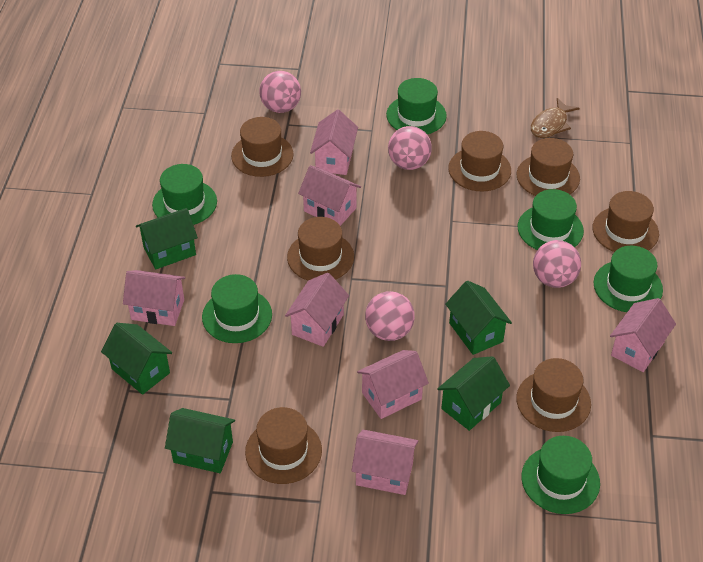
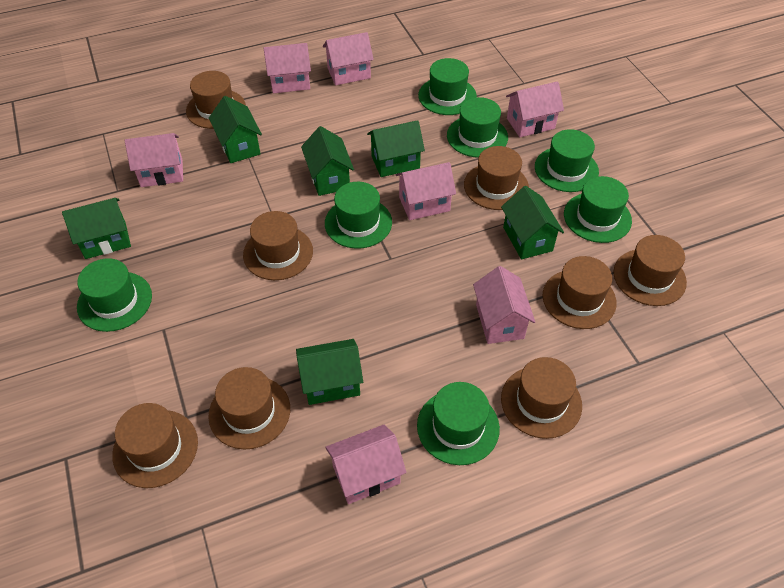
brown fish: [531,98,580,138] = 1 -> none = 0
brown hat: [231,117,294,177] [245,407,322,484] [287,217,354,280] [448,131,511,192] [516,358,591,432] [517,138,580,196] [593,191,659,252] = 7 -> [112,403,198,488] [186,71,246,129] [208,367,290,450] [243,211,313,280] [464,146,529,210] [501,357,582,439] [543,256,617,329] [613,235,687,306] = 8
green hat: [152,164,217,225] [202,274,272,343] [386,78,447,134] [518,189,584,250] [522,436,600,514] [594,246,663,312] = 6 -> [77,258,152,332] [325,182,392,249] [417,382,500,465] [418,58,477,115] [447,97,508,158] [535,129,599,192] [564,176,632,243] = 7
green house: [101,323,172,395] [136,208,198,269] [165,408,235,473] [437,356,510,431] [445,281,512,355] = 5 -> [62,198,131,259] [209,96,262,163] [296,339,363,405] [301,126,354,196] [367,120,425,177] [501,186,564,259] = 6
pink ball: [259,71,301,113] [365,291,415,341] [388,126,432,170] [533,240,581,288] = 4 -> none = 0

